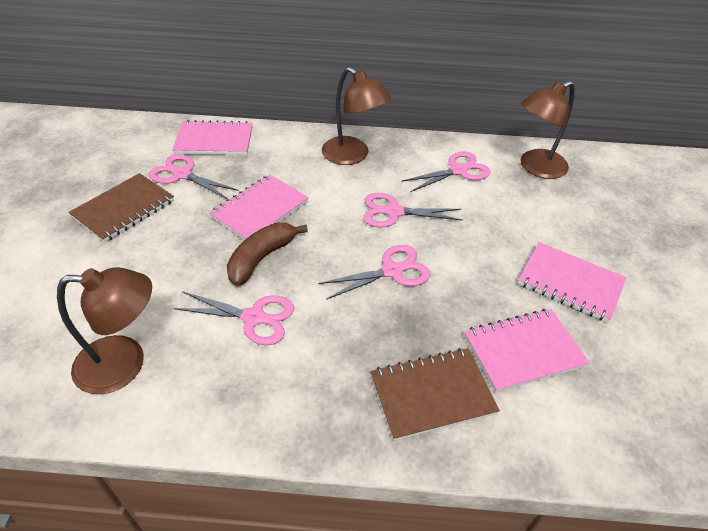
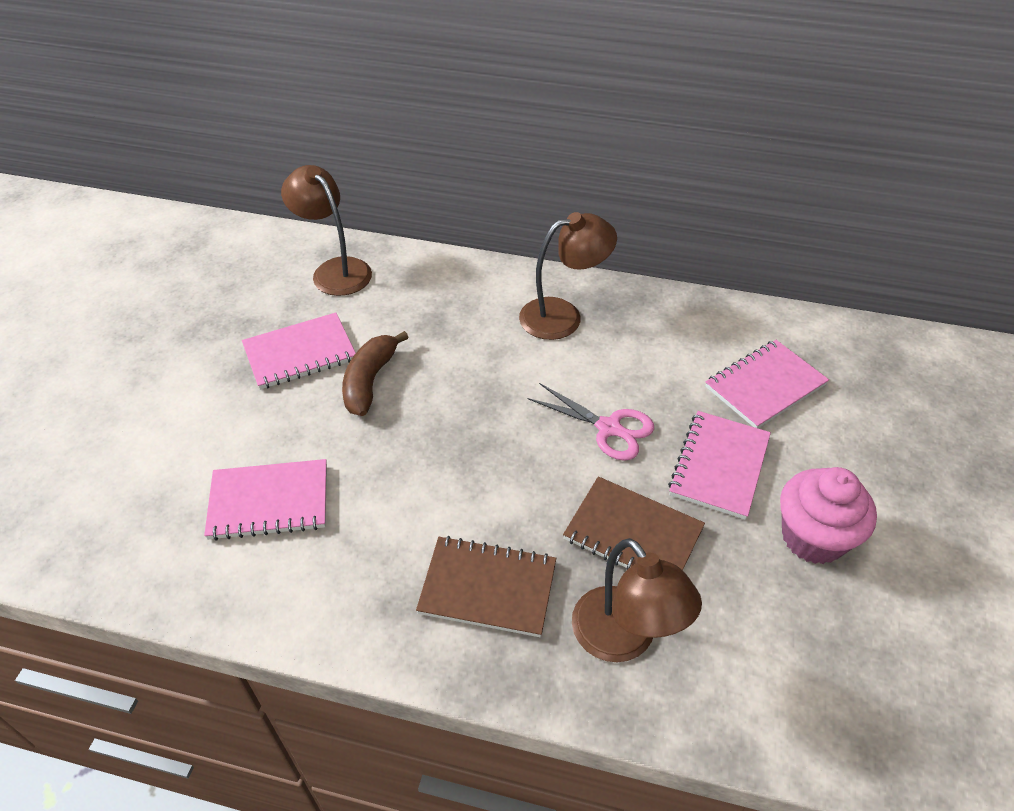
pink cupcake: none = 0 -> [780,467,877,564] = 1
pink scissors: [149,154,239,199] [173,291,294,345] [319,245,431,300] [363,193,463,228] [402,151,491,192] = 5 -> [528,383,654,461] = 1

